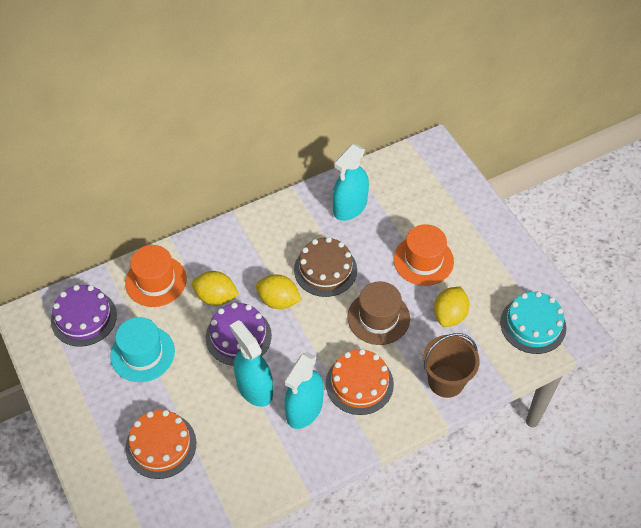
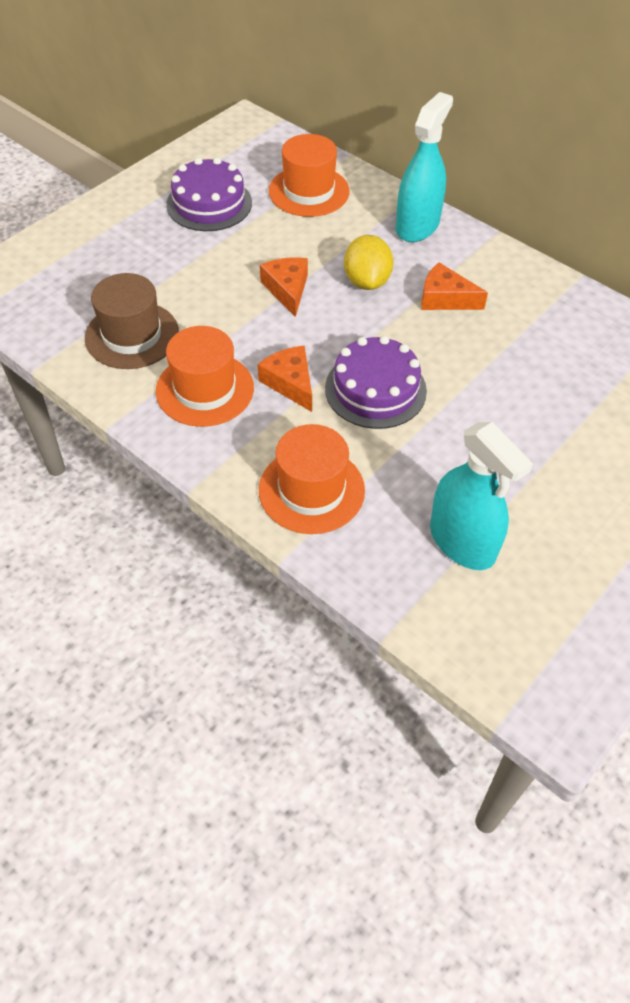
brown bucket: [423,333,480,398] = 1 -> none = 0
brown cake: [294,237,357,297] = 1 -> none = 0
orange cake: [125,410,196,479] [326,349,394,415] = 2 -> none = 0
orange cheese: none = 0 -> [258,346,312,412] [260,257,308,317] [422,263,488,310] = 3
orange hat: [125,245,187,307] [394,224,454,286] = 2 -> [156,326,254,427] [259,424,365,534] [269,134,349,217] = 3
turquoise cake: [500,291,567,354] = 1 -> none = 0
turquoise hat: [110,317,175,382] = 1 -> none = 0
turquoise spray bottle: [230,320,273,407] [284,352,324,429] [333,144,369,221] = 3 -> [396,92,453,242] [430,422,533,570] = 2
yellow lemon: [192,271,239,305] [256,274,302,309] [434,287,469,327] = 3 -> [344,235,393,290] = 1

